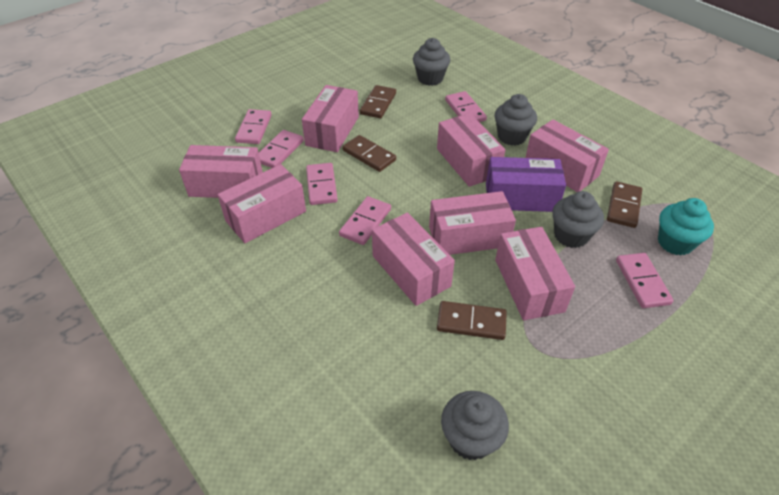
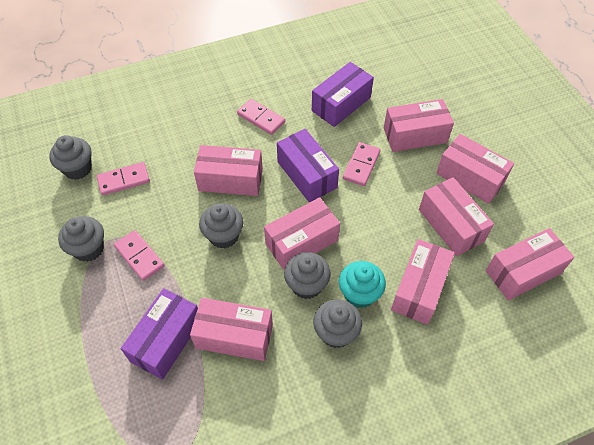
brown domino: [342,135,396,172] [360,85,396,118] [437,301,507,340] [607,181,642,228] = 4 -> none = 0
grey cupcake: [413,38,450,86] [441,391,509,461] [495,94,537,146] [552,191,604,248] = 4 -> [49,135,92,180] [58,216,104,262] [199,203,244,248] [284,252,331,299] [313,299,362,348] = 5
pink domino: [235,109,272,144] [259,130,304,168] [306,163,338,205] [339,196,391,245] [445,91,487,122] [616,253,674,308] = 6 -> [97,162,150,196] [114,230,165,281] [237,99,285,135] [343,142,380,186] = 4
purple box: [486,157,566,212] = 1 -> [121,288,198,380] [277,129,339,203] [312,62,374,127] = 3

